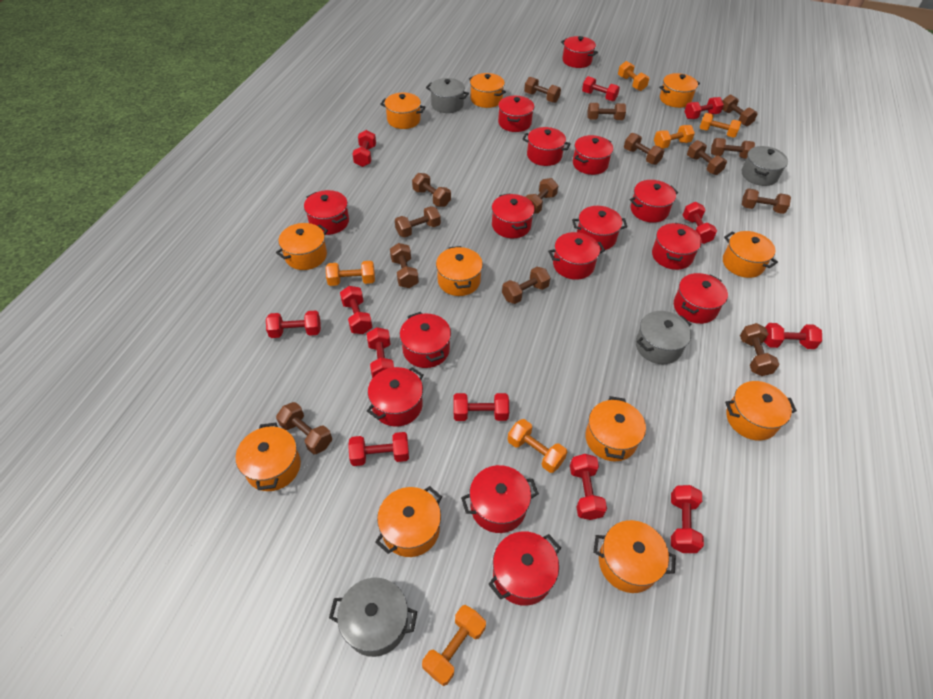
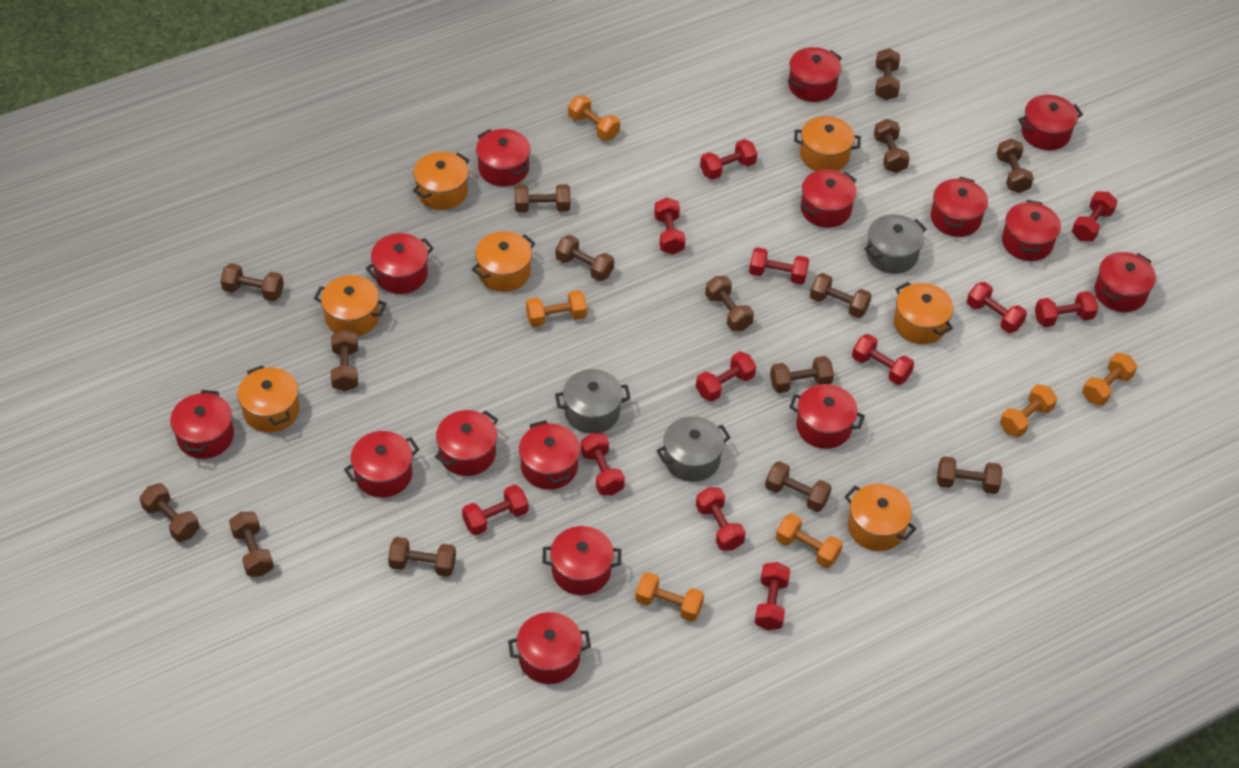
brown dumbbell: [276,402,332,454] [390,243,419,288] [395,206,441,238] [412,173,451,207] [502,267,551,304] [524,77,561,103] [525,178,558,214] [587,103,626,120] [624,133,664,165] [687,140,727,175] [711,138,755,159] [722,94,758,126] [740,323,780,376] [742,188,791,214] = 14 -> [140,483,199,542] [220,263,284,301] [229,512,274,576] [331,330,358,392] [388,537,456,577] [515,184,570,212] [556,235,614,281] [705,276,754,331] [765,461,832,512] [770,356,834,393] [810,273,872,318] [874,119,910,173] [875,48,900,100] [937,456,1002,494] [996,138,1034,193] = 15
grey pot: [329,578,417,657] [426,78,469,113] [636,311,692,364] [742,146,788,186] = 4 -> [555,369,631,434] [656,416,731,482] [864,214,926,274] = 3
orange pot: [236,422,301,491] [276,223,328,270] [375,486,442,557] [380,93,426,129] [436,246,483,296] [469,73,506,108] [585,396,646,461] [593,520,676,593] [659,73,700,108] [723,231,778,278] [725,381,797,441] = 11 -> [238,365,300,433] [314,275,387,337] [413,152,469,210] [472,231,536,292] [794,116,861,171] [844,484,916,551] [894,282,953,344] = 7

